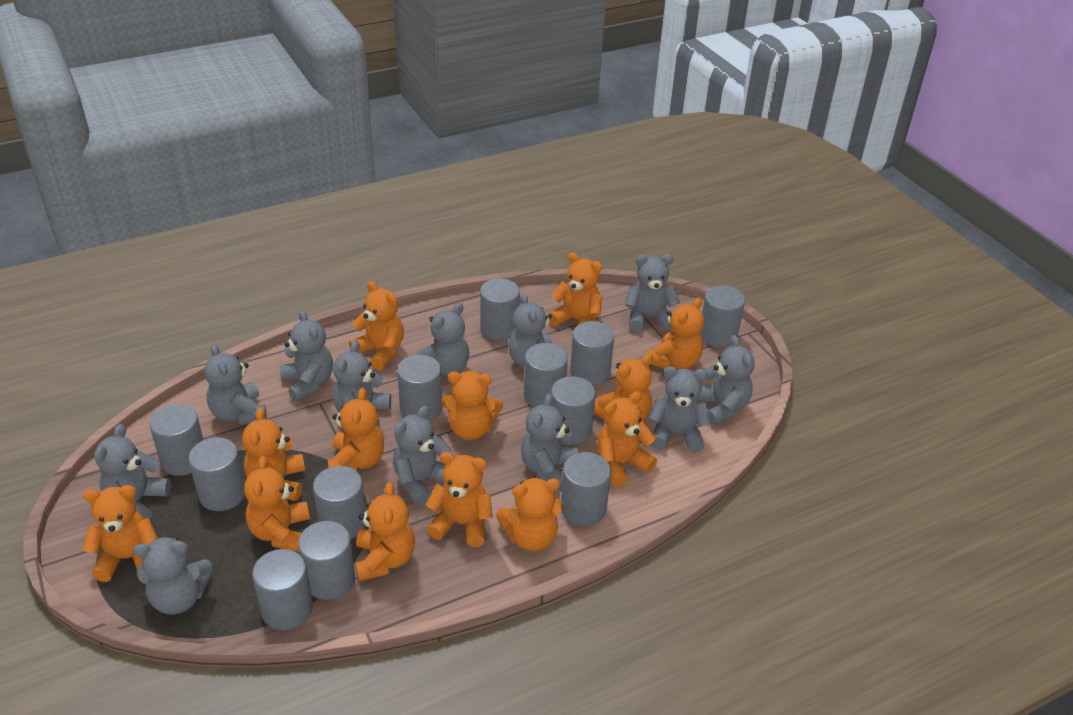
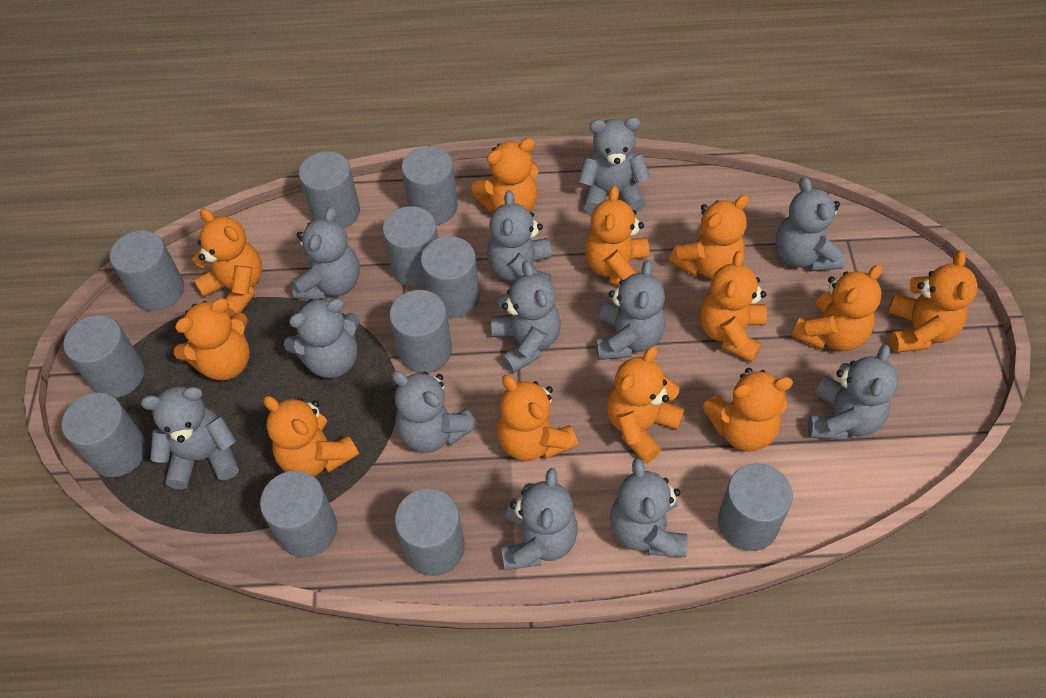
grey cylinder: [149,404,203,476] [188,437,245,511] [252,549,313,630] [298,521,355,600] [313,466,366,539] [397,355,442,421] [480,278,520,341] [524,343,568,407] [551,376,596,445] [561,452,611,526] [570,321,614,386] [700,286,745,347] = 12 -> [61,393,147,477] [63,315,145,398] [110,230,184,311] [260,471,337,557] [299,151,360,228] [382,206,438,287] [389,290,452,373] [395,488,465,576] [401,146,458,225] [421,236,480,318] [718,463,793,551] = 11
orange teddy bear: [83,485,158,582] [242,408,305,501] [244,456,310,552] [328,388,384,471] [349,281,404,370] [355,482,415,581] [426,452,493,547] [441,371,503,440] [496,478,563,551] [549,253,602,326] [594,354,653,421] [597,391,657,487] [648,297,704,369] = 13 -> [174,298,250,381] [192,208,262,317] [263,396,359,476] [472,138,539,214] [497,375,578,461] [585,186,649,286] [607,346,685,463] [669,195,749,279] [700,250,767,362] [702,368,793,452] [791,264,882,351] [888,251,978,353] = 12

